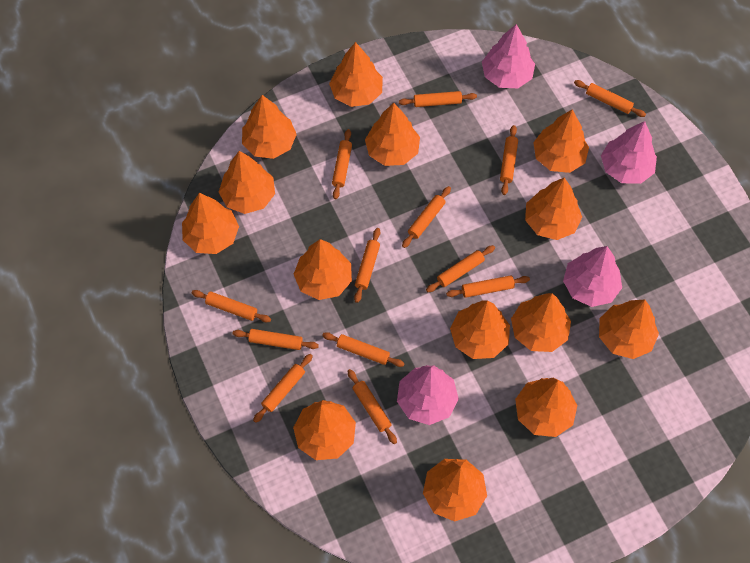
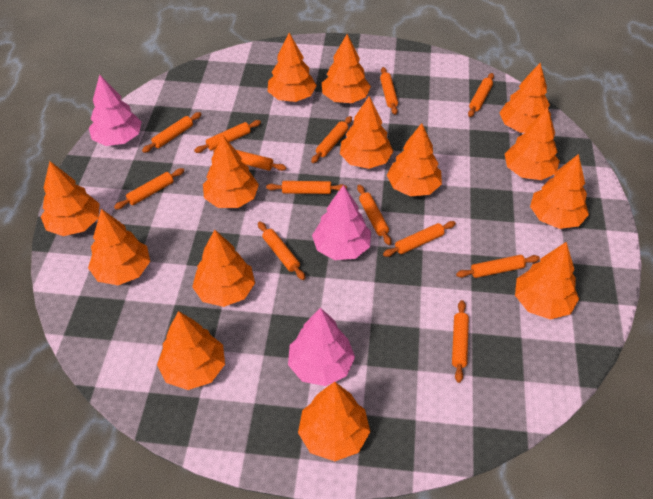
pink tree: [397,365,459,425] [482,24,535,88] [563,246,622,307] [601,121,657,184] = 4 -> [89,74,142,146] [288,307,355,386] [312,185,371,260] = 3

